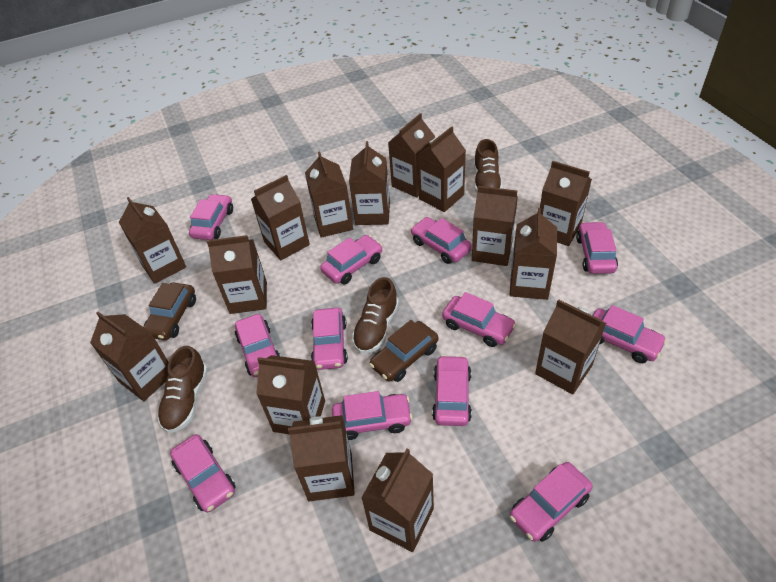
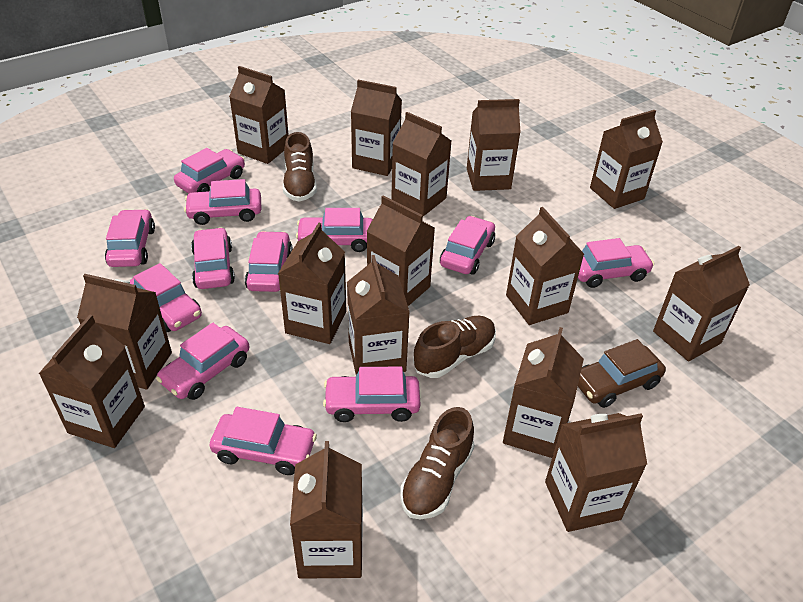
brown car: [143,283,196,340] [369,320,438,382] = 2 -> [578,339,666,408] = 1

